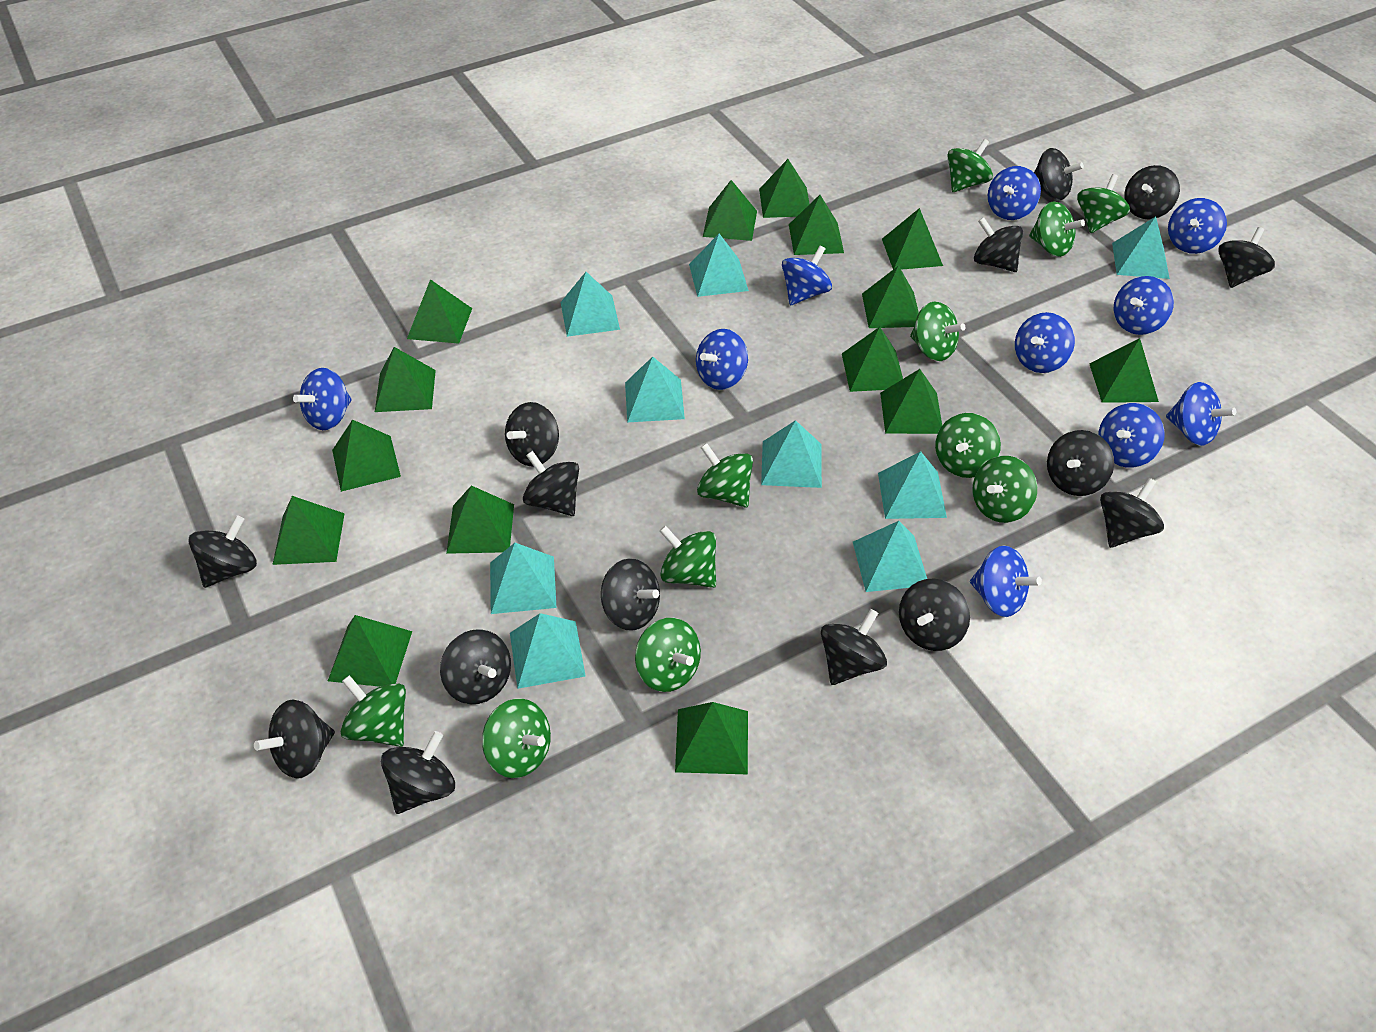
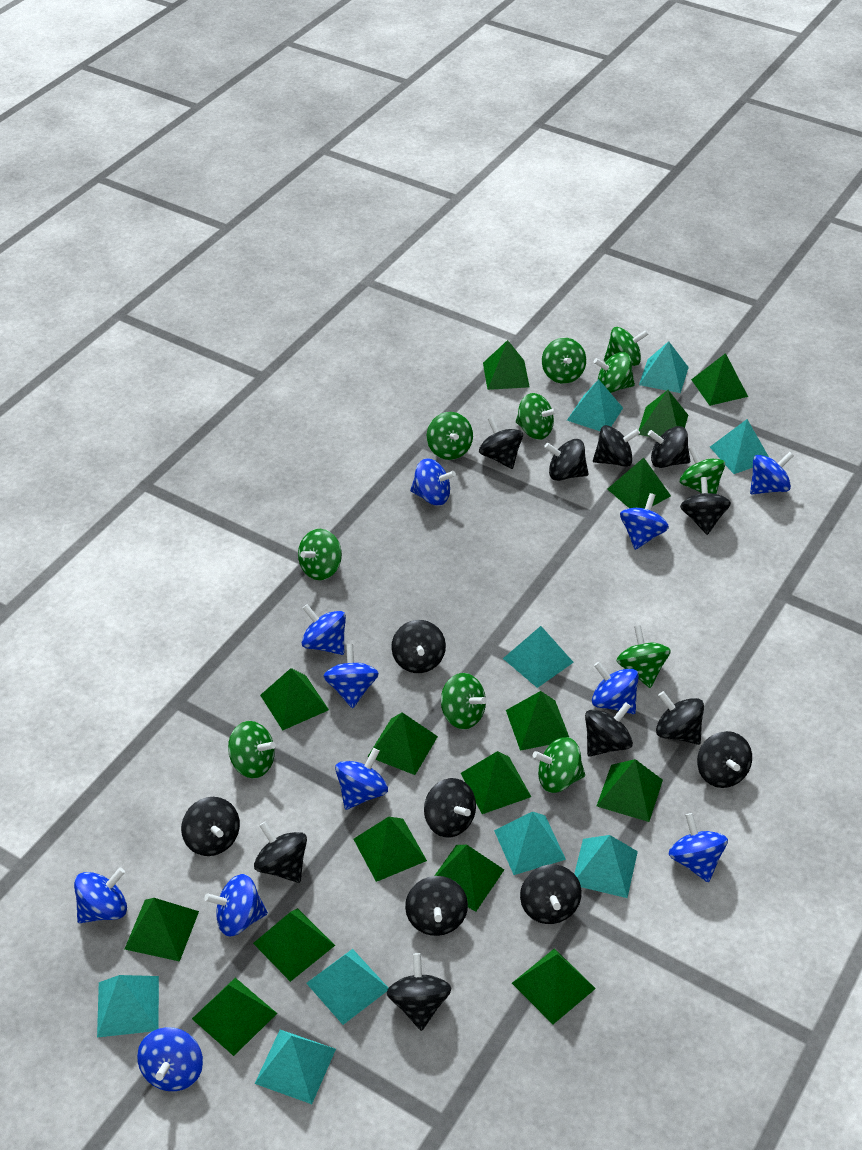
blue spinning top: [293,368,352,430] [696,329,748,390] [782,246,832,305] [970,546,1042,617] [988,166,1041,220] [1015,312,1075,373] [1098,403,1165,468] [1114,276,1174,335] [1166,382,1236,446] [1168,198,1227,254] = 10 -> [74,868,127,923] [137,1027,203,1091] [204,874,268,936] [302,604,346,655] [323,644,379,708] [335,748,388,810] [410,458,456,505] [592,662,639,714] [620,493,669,550] [669,813,728,882] [750,452,794,495] = 11

